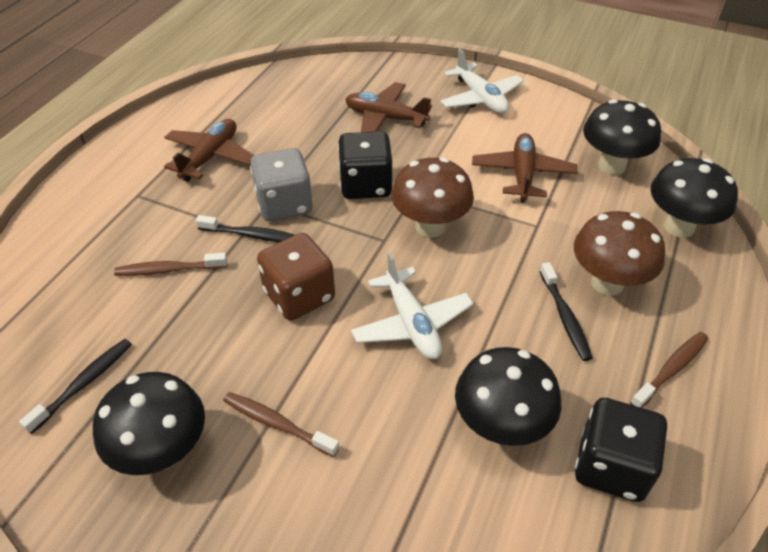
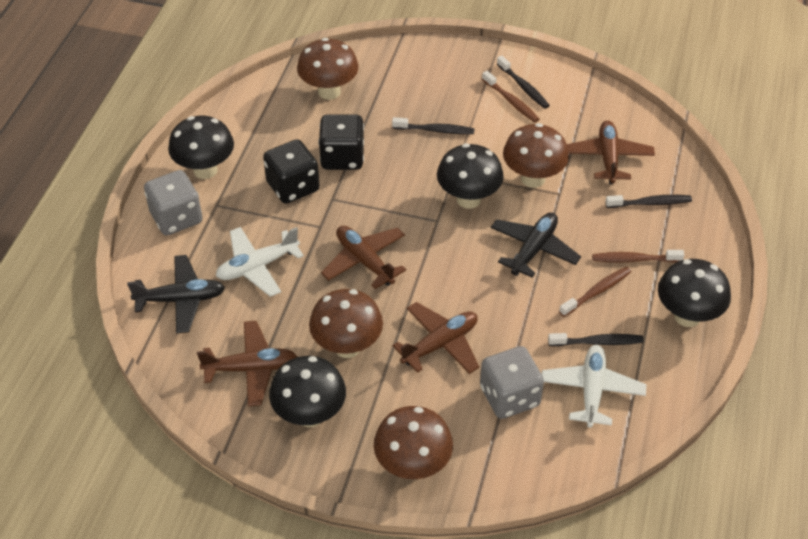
black plane: none = 0 -> [127,255,225,333] [491,213,581,278] = 2
black toothbrush: [19,339,132,434] [196,215,294,242] [540,262,593,361] = 3 -> [392,117,475,134] [497,56,550,109] [548,333,644,346] [605,195,692,208] = 4
brown dice: [257,233,335,321] = 1 -> none = 0
brown mushroom: [391,158,474,238] [574,211,665,296] = 2 -> [297,38,359,100] [309,289,383,358] [374,406,453,479] [503,123,569,188] = 4
brown plane: [164,119,255,182] [345,82,432,132] [472,133,578,203] = 3 -> [197,321,297,406] [321,226,406,289] [392,302,479,374] [567,121,655,184] = 4
grey dice: [250,148,313,221] = 1 -> [144,170,202,235] [480,346,544,419] = 2

